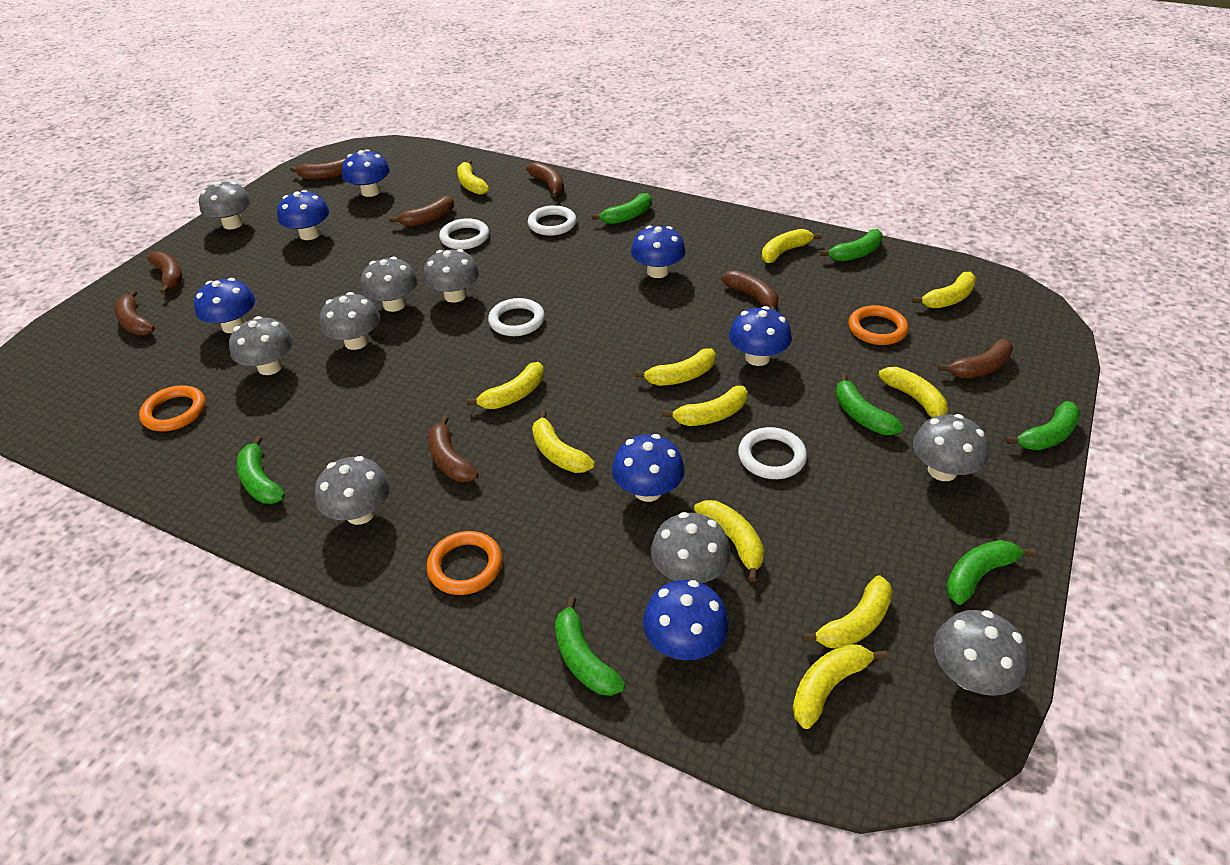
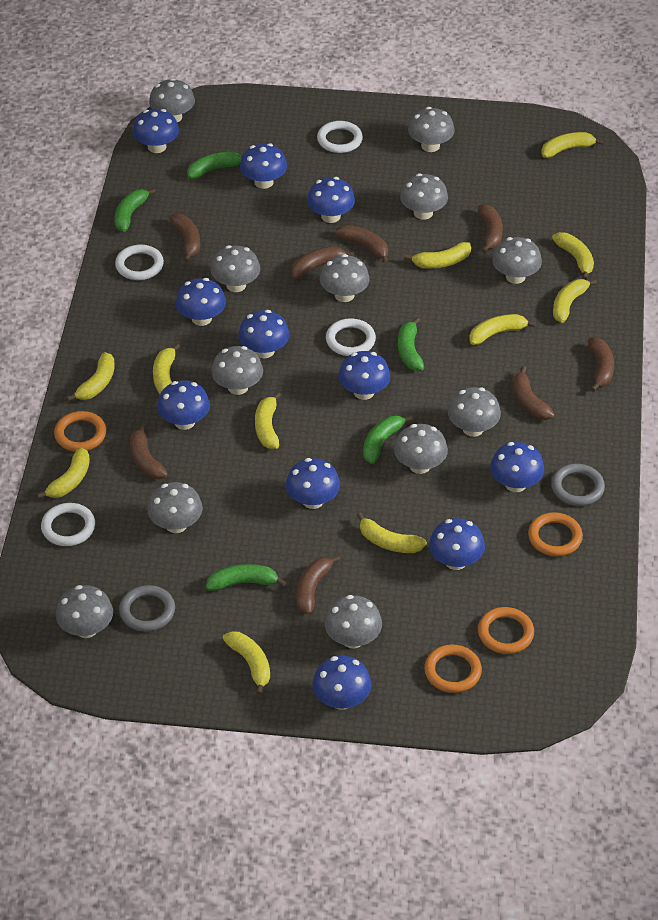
blue mushroom: [194,278,255,333] [277,190,329,240] [342,149,390,197] [612,434,685,502] [631,226,685,278] [643,580,729,660] [729,306,792,366] = 7 -> [132,109,179,153] [157,380,210,430] [176,278,226,326] [238,310,289,358] [240,143,287,189] [286,458,340,509] [307,177,355,223] [312,656,371,710] [338,351,390,400] [429,518,485,570] [490,442,544,492] = 11
green banana: [237,436,285,504] [555,596,625,696] [592,193,651,224] [820,229,883,262] [836,373,904,435] [946,540,1036,605] [1005,401,1080,450] = 7 -> [115,188,156,232] [187,152,242,179] [206,564,286,591] [363,415,413,464] [398,317,424,371] = 5
grey mushroom: [199,182,251,229] [229,316,293,375] [315,456,390,525] [320,292,380,350] [361,257,418,312] [423,249,479,303] [651,512,731,583] [913,414,989,481] [934,610,1029,696] = 9 -> [56,585,113,638] [147,482,203,533] [149,78,195,122] [211,245,260,292] [211,346,263,395] [320,254,370,302] [325,595,382,648] [394,424,448,474] [400,173,448,220] [408,107,455,152] [448,387,501,437] [492,237,542,284] = 12
grey ring: none = 0 -> [119,585,175,632] [551,464,605,506] = 2
orange ring: [139,385,206,431] [427,531,503,595] [848,305,908,345] = 3 -> [54,411,106,451] [424,645,482,693] [478,607,534,654] [528,512,583,556] = 4

